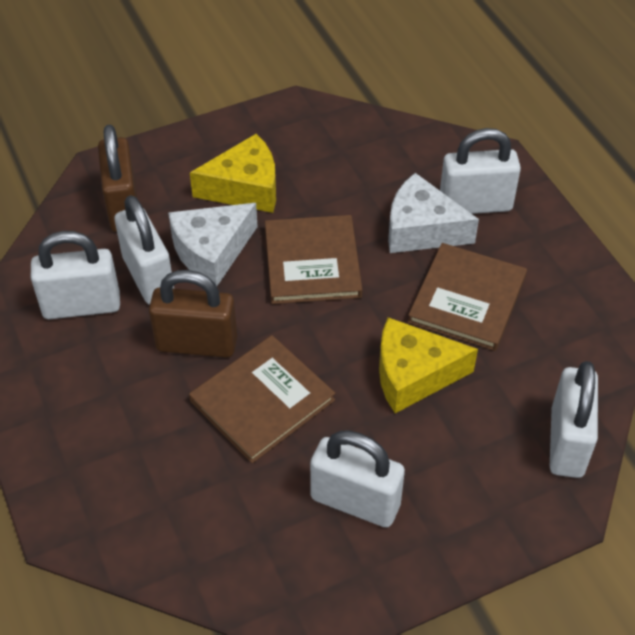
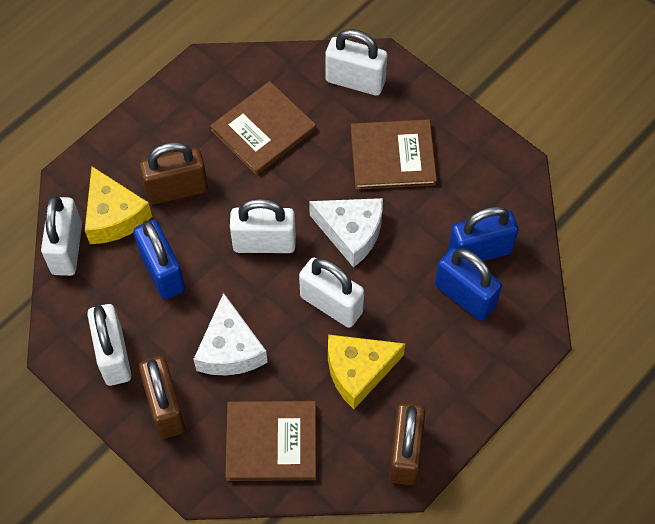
blue padlock: none = 0 -> [133,220,185,300] [435,248,502,321] [448,206,518,261] = 3
brown padlock: [98,125,137,232] [149,270,237,358] = 2 -> [139,142,208,205] [139,356,186,439] [389,403,426,485] = 3

